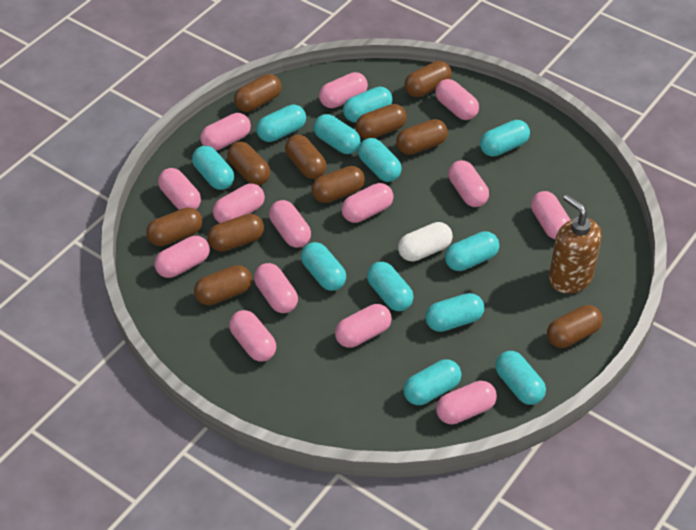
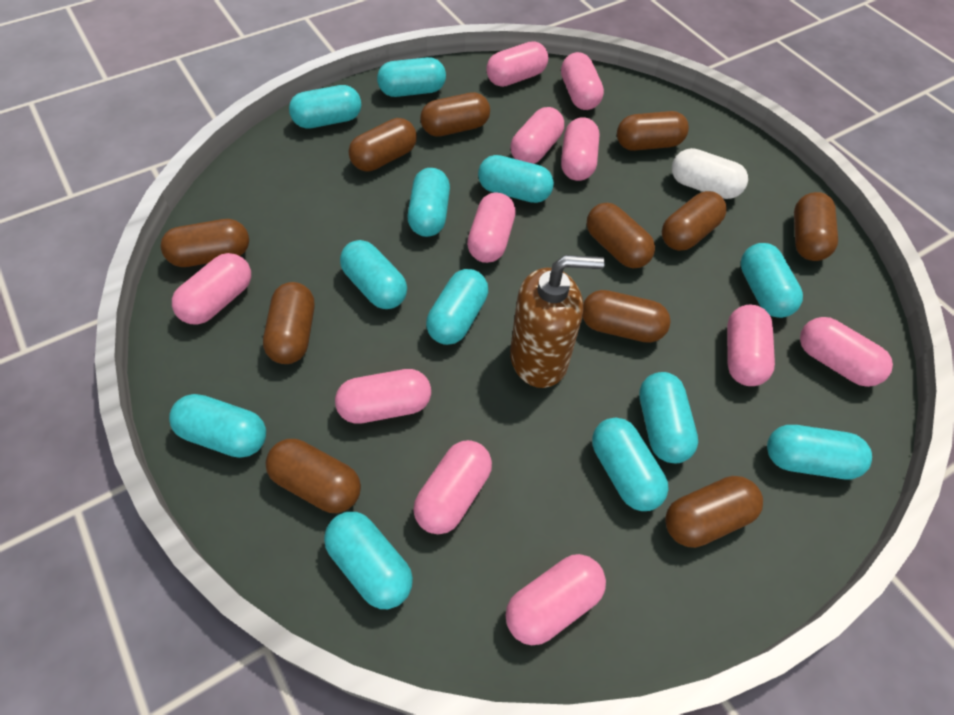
pink capsule: [154,236,210,278] [158,168,201,210] [200,113,251,150] [213,184,265,223] [229,310,276,362] [254,263,298,313] [269,200,311,248] [319,72,368,108] [335,304,392,348] [341,183,394,223] [435,79,479,120] [436,381,497,424] [448,160,489,207] [531,191,570,240] = 14 -> [172,253,251,325] [335,369,431,424] [413,440,492,534] [467,192,516,263] [486,41,548,87] [506,554,606,645] [510,107,564,164] [561,52,604,110] [561,117,599,181] [727,304,775,386] [800,317,893,387] = 11

